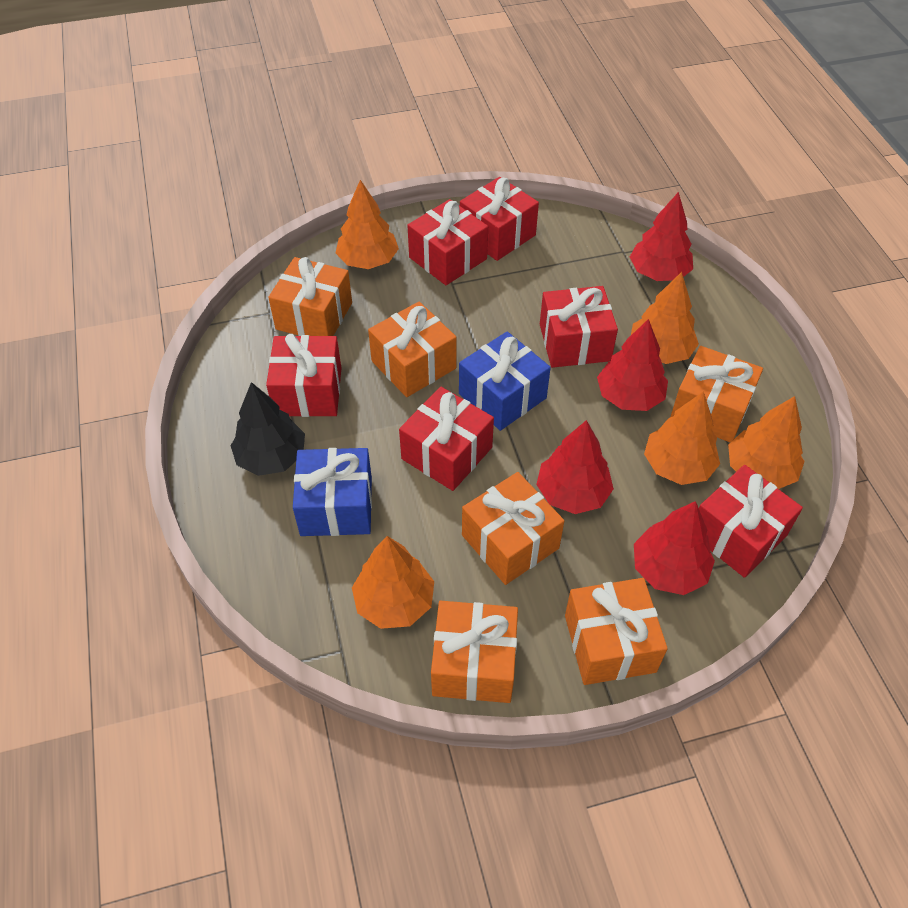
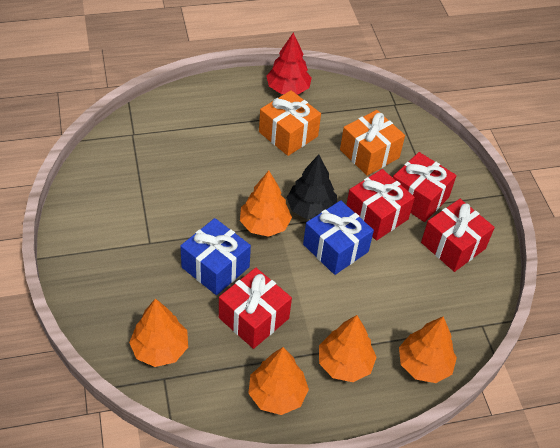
orange gift: [268,257,352,336] [368,302,456,397] [431,601,518,703] [462,472,564,585] [565,578,668,685] [670,346,763,443] = 6 -> [259,90,321,156] [340,110,405,176] = 2
red gift: [266,334,341,417] [399,387,494,491] [407,199,488,285] [460,177,539,261] [540,286,618,368] [699,465,803,578] = 6 -> [219,268,292,349] [346,169,415,241] [393,152,456,222] [421,199,495,272] = 4
red tree: [536,420,614,514] [597,319,668,411] [630,192,693,281] [634,501,715,595] = 4 -> [266,33,312,95] = 1

